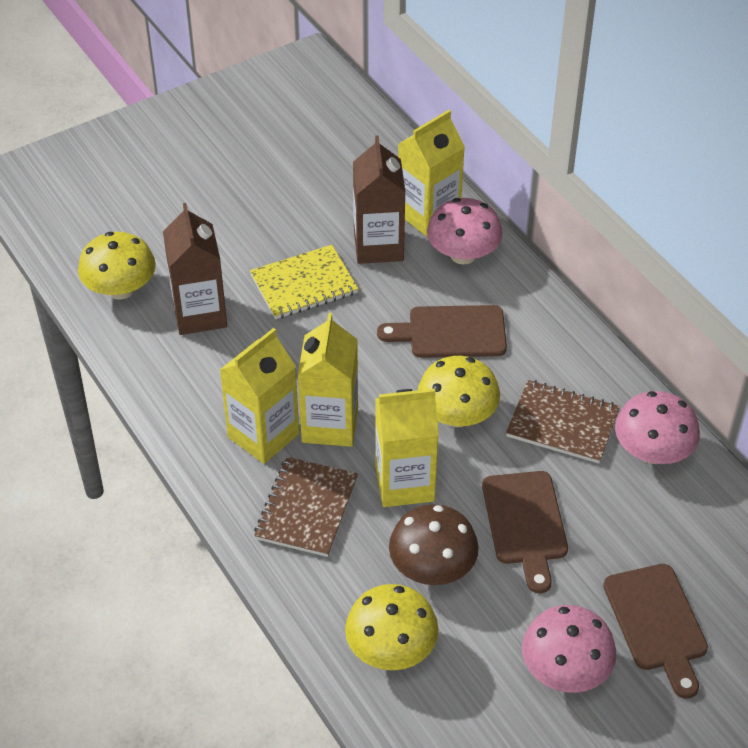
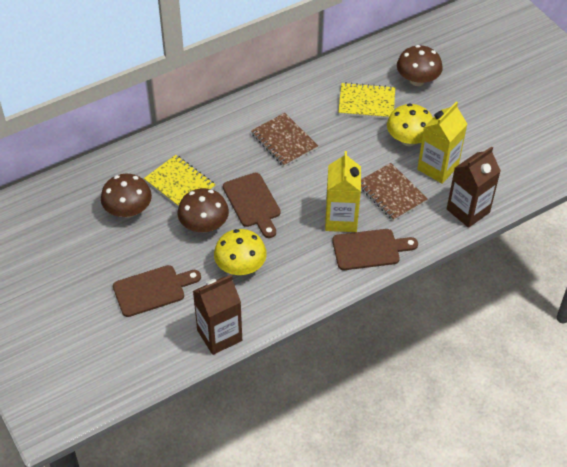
brown mushroom: [389,504,479,585] = 1 -> [101,174,152,218] [177,188,229,233] [397,45,443,86] = 3
pink mushroom: [427,198,503,265] [522,605,616,693] [615,391,700,464] = 3 -> none = 0
yellow carton: [220,328,299,464] [298,313,358,447] [375,389,439,507] [398,110,465,237] = 4 -> [325,151,361,232] [417,102,467,184] = 2
yellow mushroom: [78,232,156,300] [345,584,439,670] [418,356,500,427] = 3 -> [214,229,267,275] [387,104,433,146] = 2
yellow notebook: [250,245,359,319] = 1 -> [144,155,216,207] [338,83,395,119] = 2

